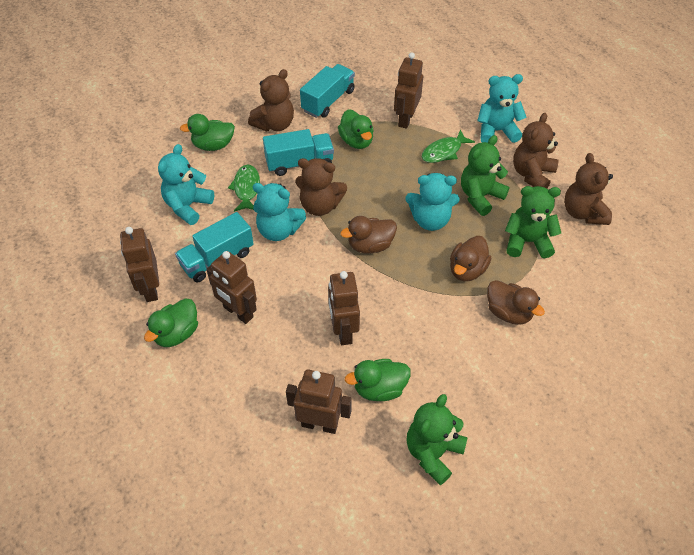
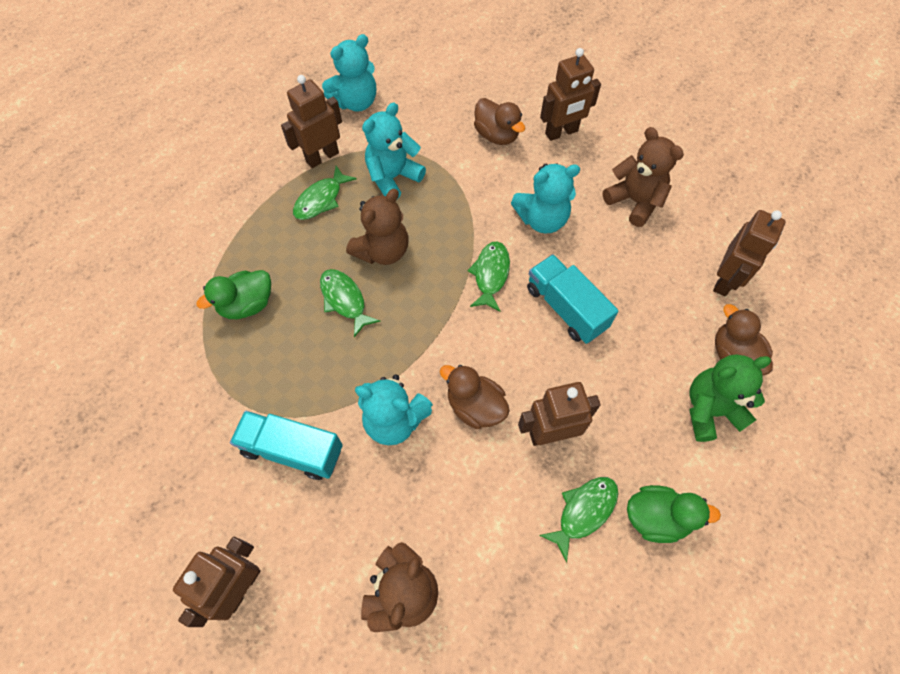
brown teddy bear: [248,69,294,132] [295,158,347,216] [513,113,559,188] [564,153,613,225] = 4 -> [346,189,408,265] [361,542,438,632] [603,127,684,227] = 3
green duck: [144,298,198,347] [180,114,235,151] [338,109,374,149] [345,359,411,401] = 4 -> [196,270,271,319] [627,485,721,543] = 2
green fish: [228,164,260,212] [422,130,475,163] = 2 -> [293,166,357,220] [320,269,381,337] [467,241,510,311] [539,477,618,563] = 4
green teddy bear: [406,394,468,485] [461,135,510,216] [505,186,561,258] = 3 -> [689,354,771,442] = 1
turquoise truck: [175,212,254,282] [263,129,334,176] [300,64,355,118] = 3 -> [230,411,343,480] [527,254,618,344] = 2

